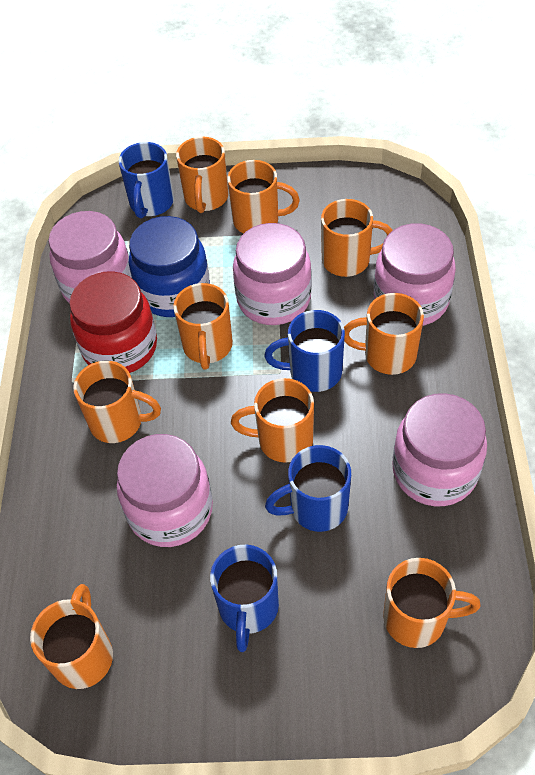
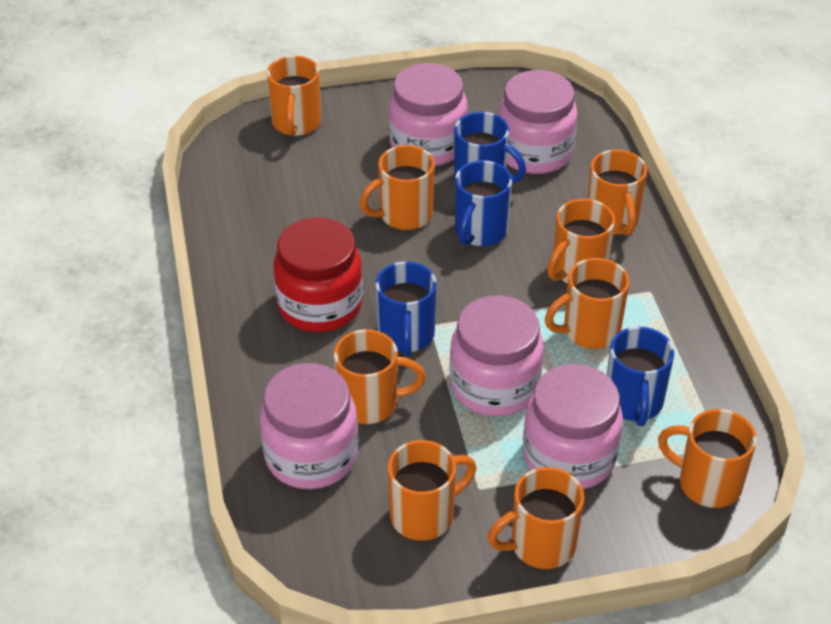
blue jar: [129,216,210,317] = 1 -> none = 0

